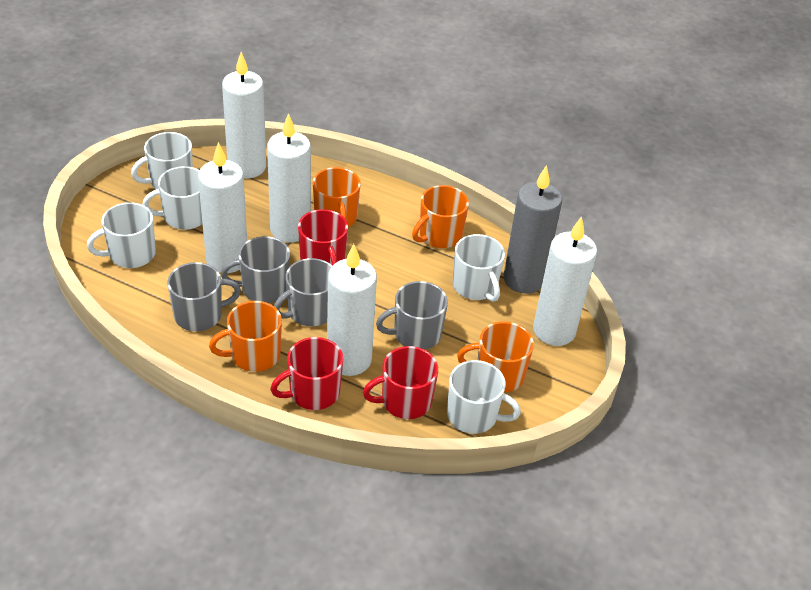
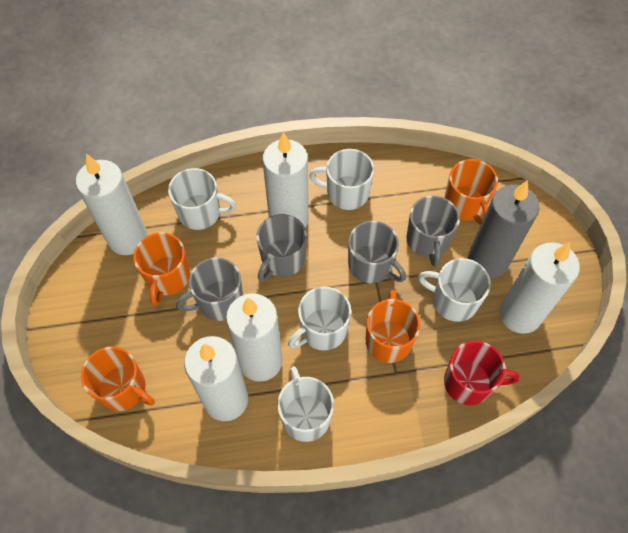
red mug: [270,337,343,410] [298,209,348,266] [363,346,438,419] = 3 -> [444,341,520,405] = 1

